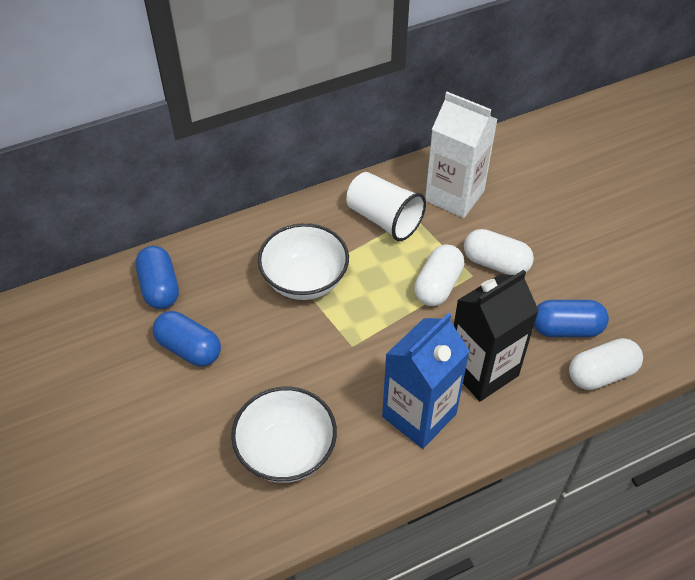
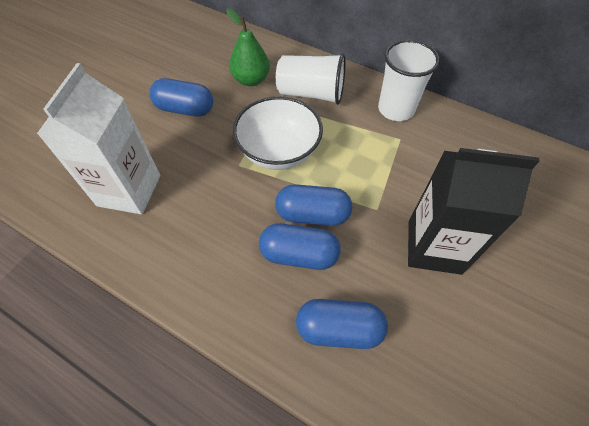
blue capsule: [135,246,179,309] [152,311,221,367] [534,300,609,337] = 3 -> [149,78,213,116] [259,223,341,270] [275,184,352,226] [296,299,388,349] = 4
blue carton: [382,313,470,449] = 1 -> none = 0
green pear: none = 0 -> [226,8,270,86] = 1
white bowl: [231,386,337,483] [258,223,349,300] = 2 -> [233,96,323,170] = 1
white capsule: [414,245,464,306] [464,229,534,275] [569,338,643,390] = 3 -> none = 0
white cup: [346,172,426,241] = 1 -> [276,53,346,105] [378,40,440,121] = 2

